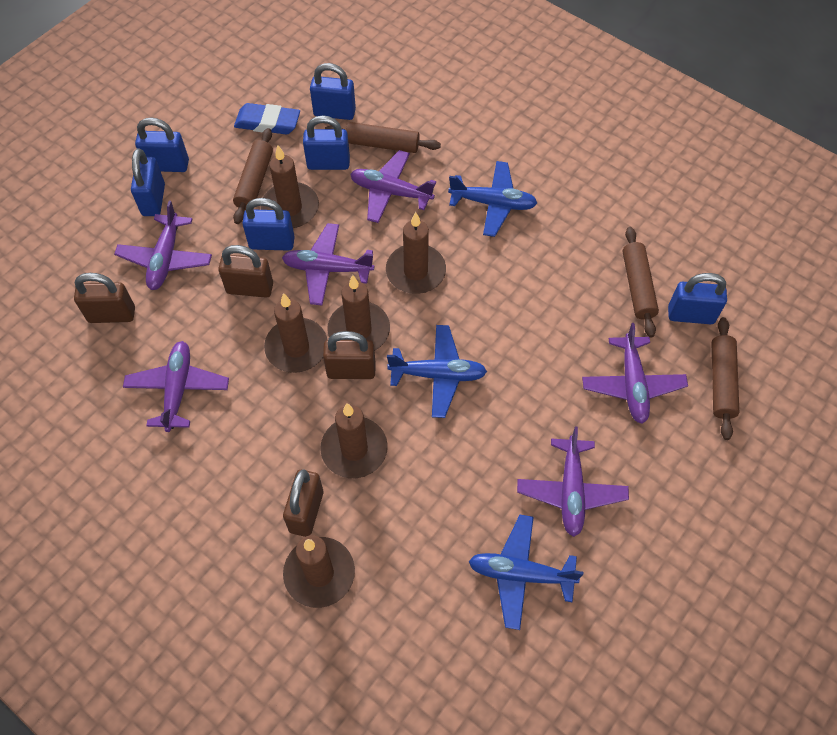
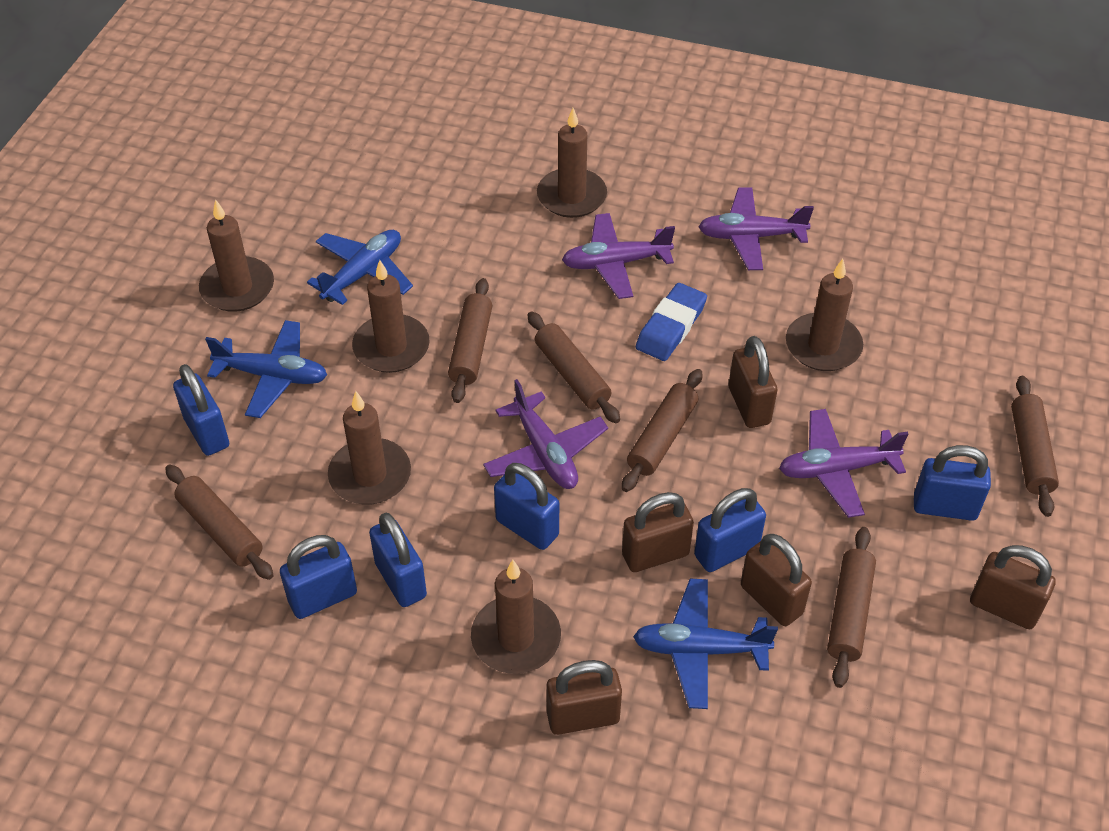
brown padlock: [74,273,135,323] [218,245,273,298] [283,469,323,537] [323,331,376,379] = 4 -> [546,660,622,735] [622,492,694,572] [729,336,777,428] [741,534,812,626] [970,545,1056,629] = 5
brown rolling pin: [233,128,273,224] [325,122,441,153] [622,227,659,338] [711,317,739,440] = 4 -> [165,465,274,580] [448,278,492,403] [528,311,620,423] [622,369,702,492] [827,527,876,688] [1011,376,1059,517] = 6
purple plane: [114,201,212,290] [123,341,229,432] [282,223,374,306] [350,150,436,223] [517,427,629,537] [582,323,688,424] = 6 -> [483,379,608,489] [562,213,675,299] [698,188,814,270] [779,409,909,518] = 4

